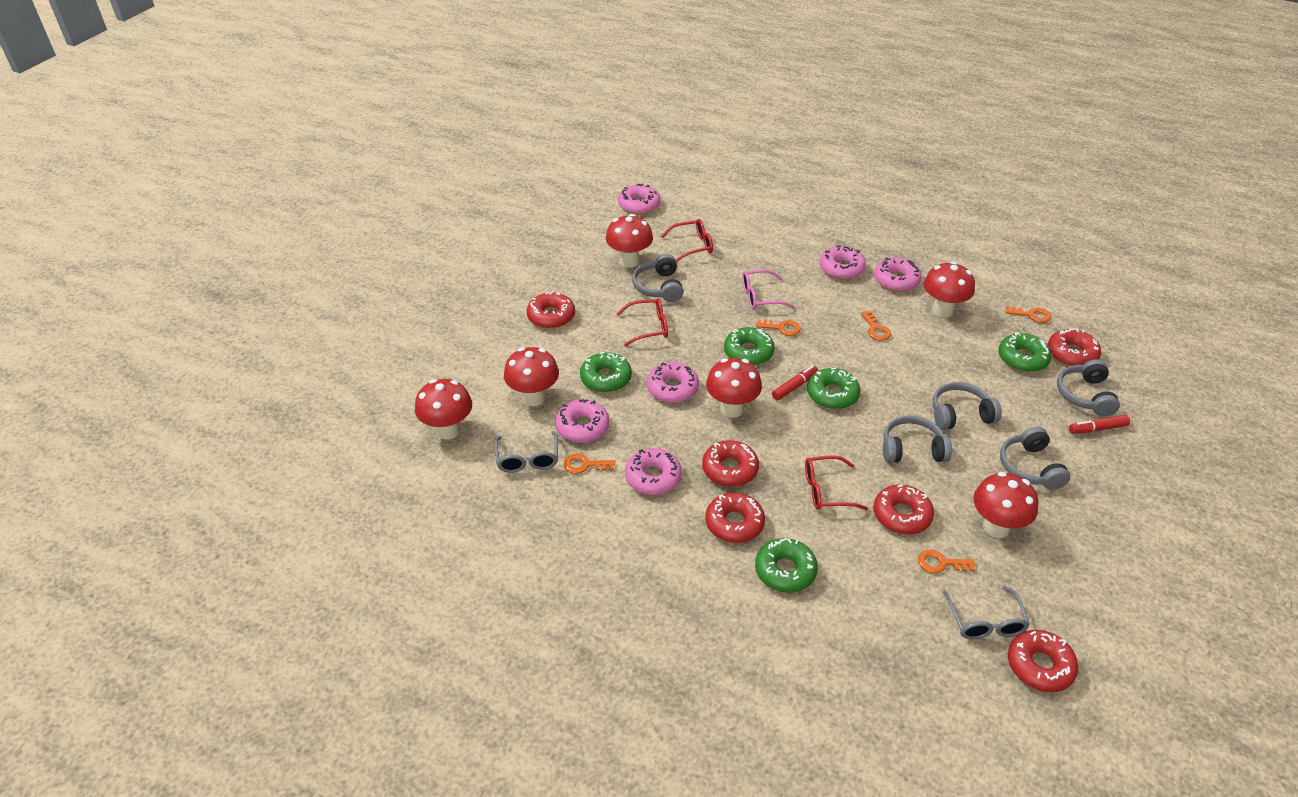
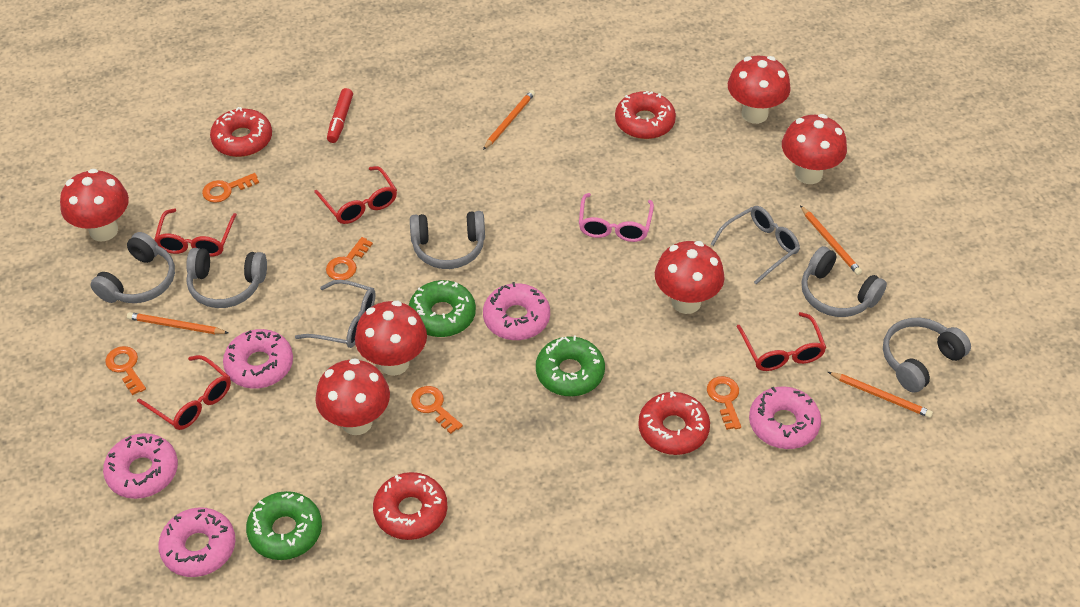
green donut: [580,352,632,392] [724,327,775,365] [755,538,818,593] [807,368,860,409] [998,332,1052,372] = 5 -> [246,491,322,560] [409,280,476,337] [536,335,605,396] = 3
orange pencil: none = 0 -> [127,312,228,334] [483,90,535,150] [800,205,862,275] [828,372,933,418] = 4
pink donut: [555,399,609,443] [618,184,660,215] [625,448,682,495] [647,362,699,403] [819,245,866,280] [874,257,922,292] = 6 -> [103,433,178,499] [158,507,235,577] [223,329,293,389] [483,282,550,340] [749,386,821,449] = 5
red donut: [527,292,575,329] [702,440,759,487] [705,493,765,543] [874,485,934,535] [1008,630,1078,692] [1048,328,1101,366] = 6 -> [210,107,272,157] [373,472,447,540] [615,91,676,139] [638,392,710,455] = 4
red glasses: [617,298,668,347] [661,219,713,262] [805,456,868,510] = 3 -> [137,355,231,430] [154,209,237,257] [314,166,397,224] [737,312,826,371] = 4
red marker: [772,365,818,400] [1069,415,1130,434] = 2 -> [327,88,353,143] = 1

